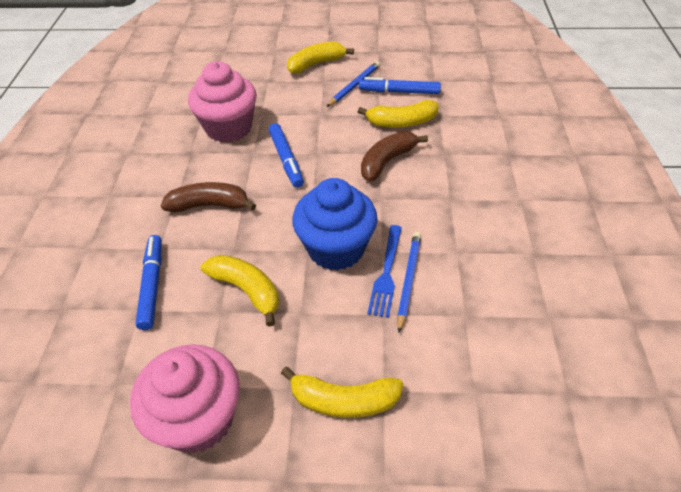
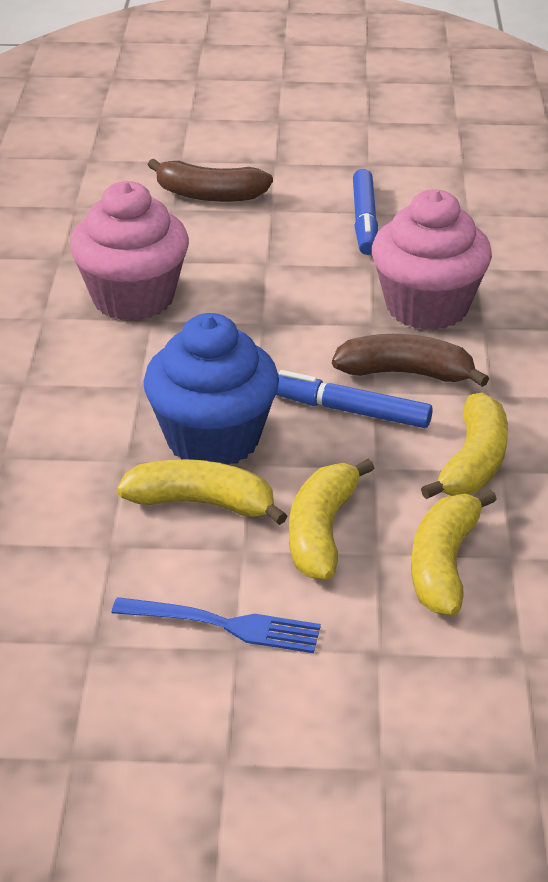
blue marker: [135,235,162,330] [269,123,304,188] [359,77,441,94] = 3 -> [276,370,433,428] [353,169,378,255] = 2
blue pencil: [327,61,380,107] [397,232,421,333] = 2 -> none = 0

